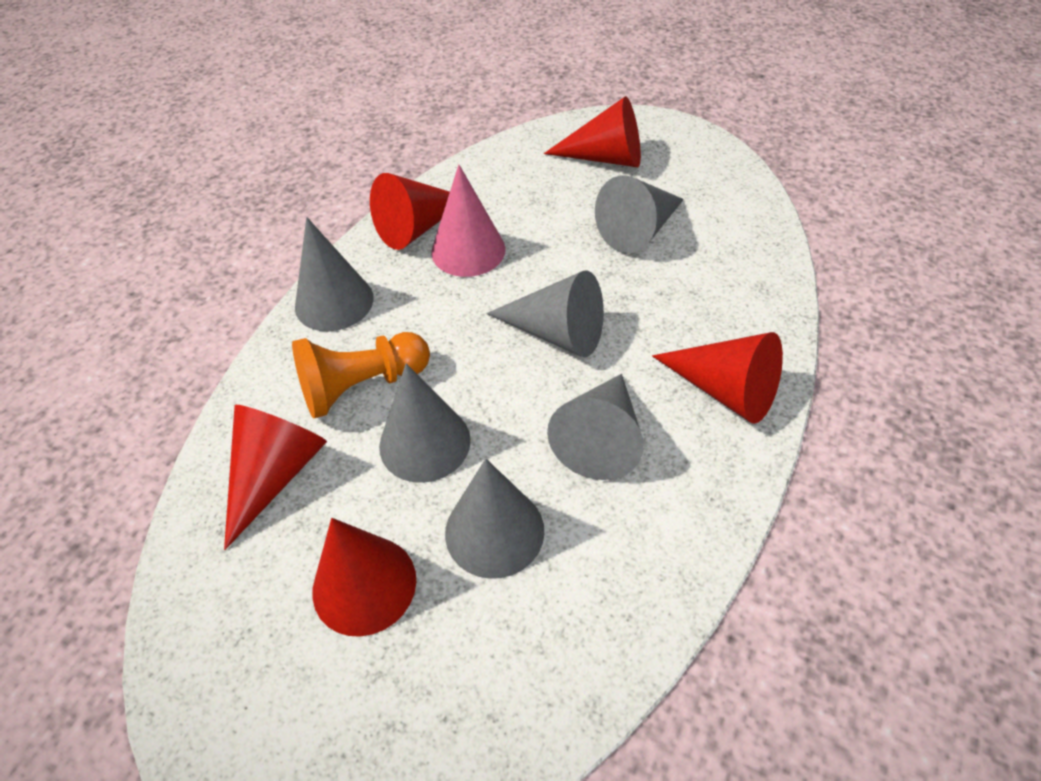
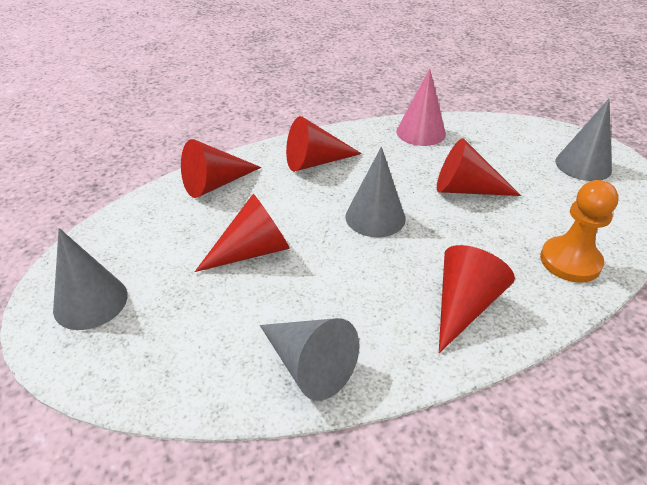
grey cone: [295,217,374,331] [379,363,471,483] [445,459,544,579] [486,271,604,357] [547,374,644,480] [595,176,684,254] = 6 -> [53,228,128,330] [260,318,359,401] [345,147,406,237] [555,99,612,181] = 4

